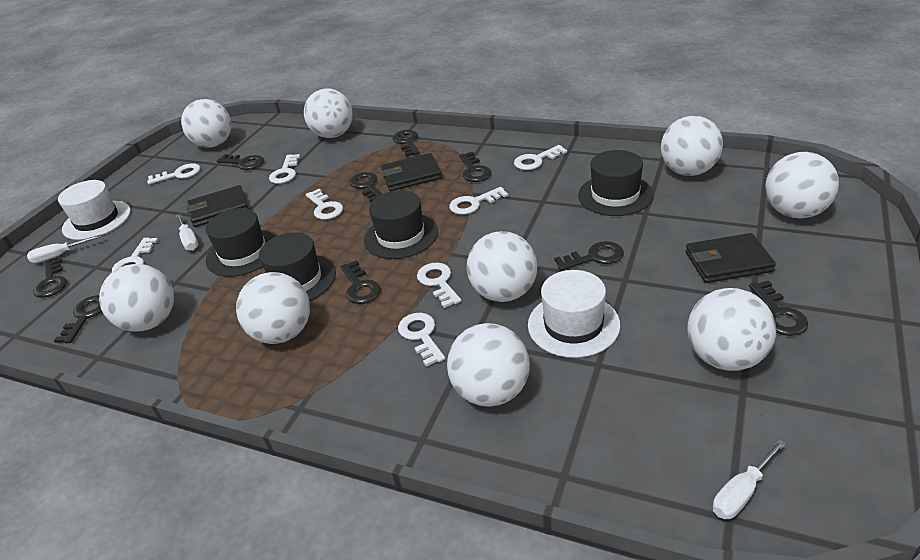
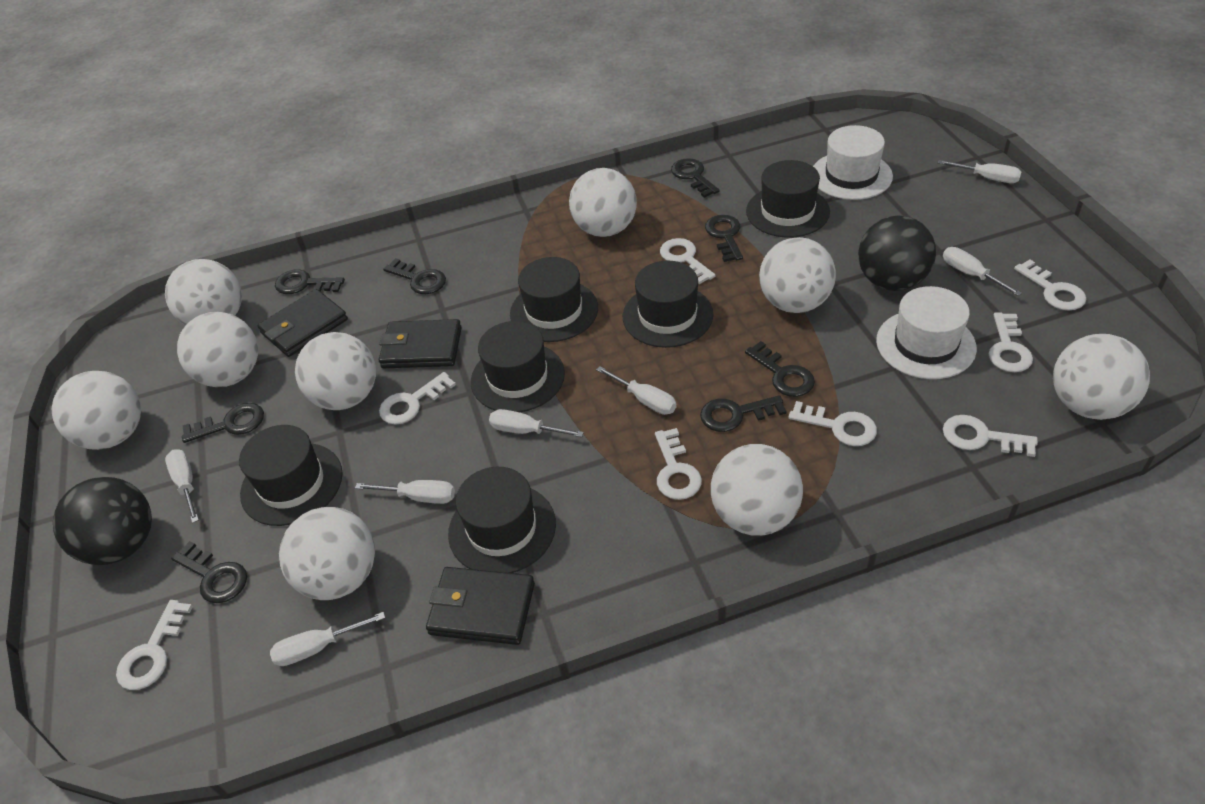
black ball: none = 0 -> [53,477,152,565] [858,216,936,291] = 2
black hat: [206,208,276,277] [259,232,336,301] [364,190,438,259] [578,150,654,216] = 4 -> [239,425,343,526] [448,467,556,573] [471,321,565,412] [510,257,598,342] [623,261,713,348] [746,160,830,238] = 6
black key: [33,258,67,298] [54,295,102,343] [217,154,264,170] [340,260,381,304] [349,172,382,202] [393,130,420,157] [459,152,491,182] [554,241,624,271] [749,280,808,336] = 9 -> [171,541,247,603] [182,403,264,443] [275,270,345,294] [383,258,446,294] [671,158,720,198] [700,395,786,432] [705,215,743,262] [745,341,815,397] = 8
white screwdriver: [27,234,101,263] [176,214,198,251] [713,439,786,519] = 3 -> [165,449,199,523] [270,612,385,666] [355,480,455,504] [489,409,584,437] [596,366,676,415] [938,160,1021,183] [943,247,1022,296] = 7

